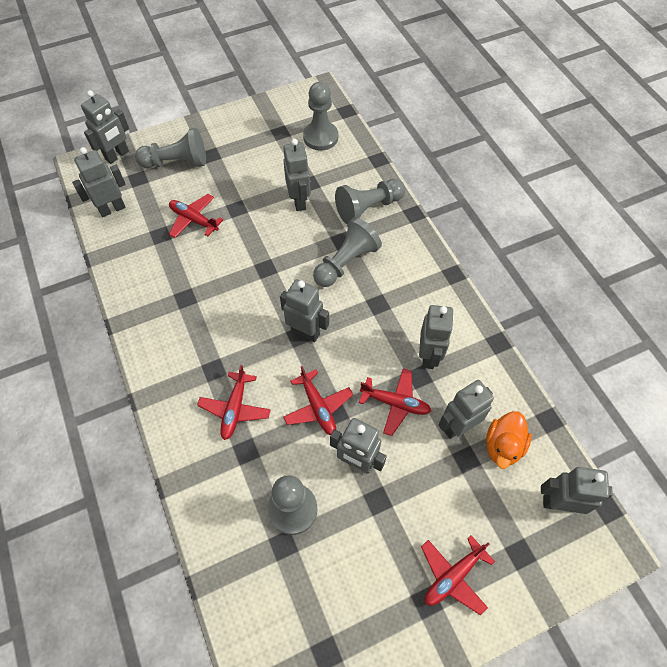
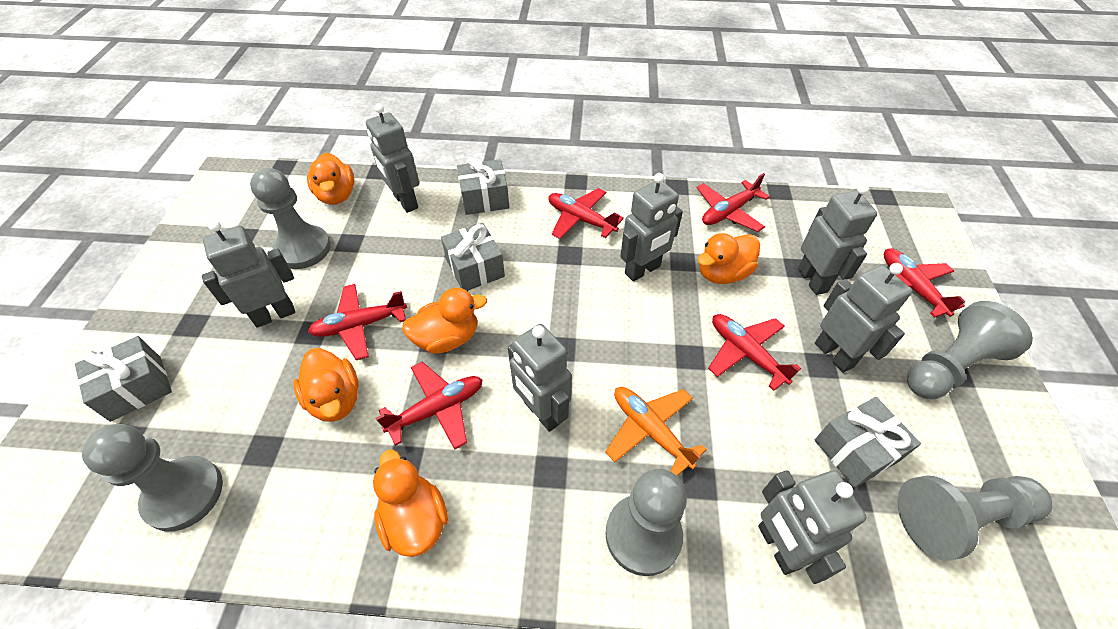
grey gift: none = 0 -> [75,336,172,422] [441,223,505,290] [457,157,509,215] [815,397,921,488] = 4
grey robot: [72,147,126,217] [81,90,129,164] [280,279,329,342] [283,139,311,211] [330,418,387,474] [419,305,454,369] [438,380,494,439] [541,467,613,514] = 8 -> [202,220,295,328] [366,104,419,213] [508,324,572,432] [620,173,683,281] [758,470,866,584] [798,184,877,295] [815,263,912,373] = 7
orange duck: [486,411,532,469] = 1 -> [293,348,359,422] [307,152,354,205] [373,449,448,557] [402,287,487,354] [698,233,760,284] = 5
orange plane: none = 0 -> [605,387,707,476] = 1
red plane: [169,194,223,238] [197,365,271,440] [283,366,353,435] [359,368,431,436] [421,535,495,616] = 5 -> [308,284,407,360] [376,362,483,450] [549,188,624,239] [697,173,770,232] [708,314,801,391] [884,248,966,318] = 6

